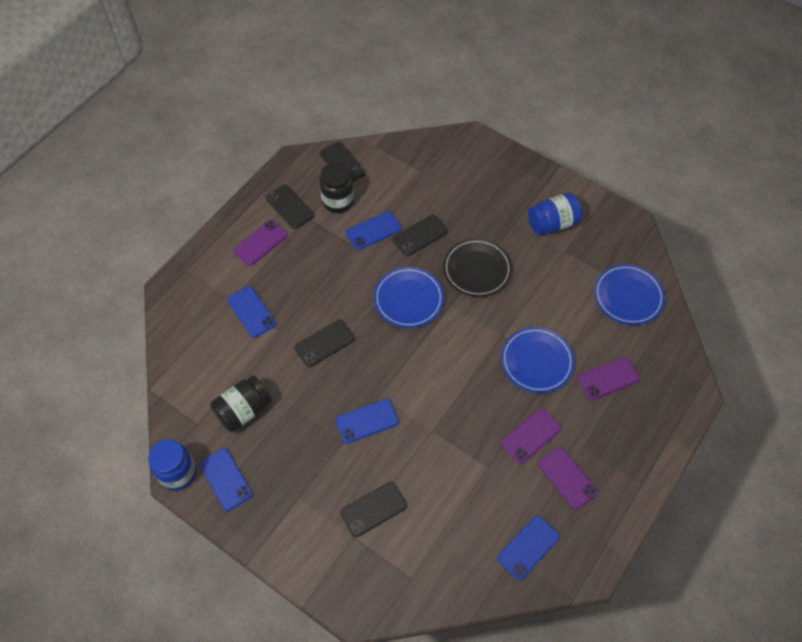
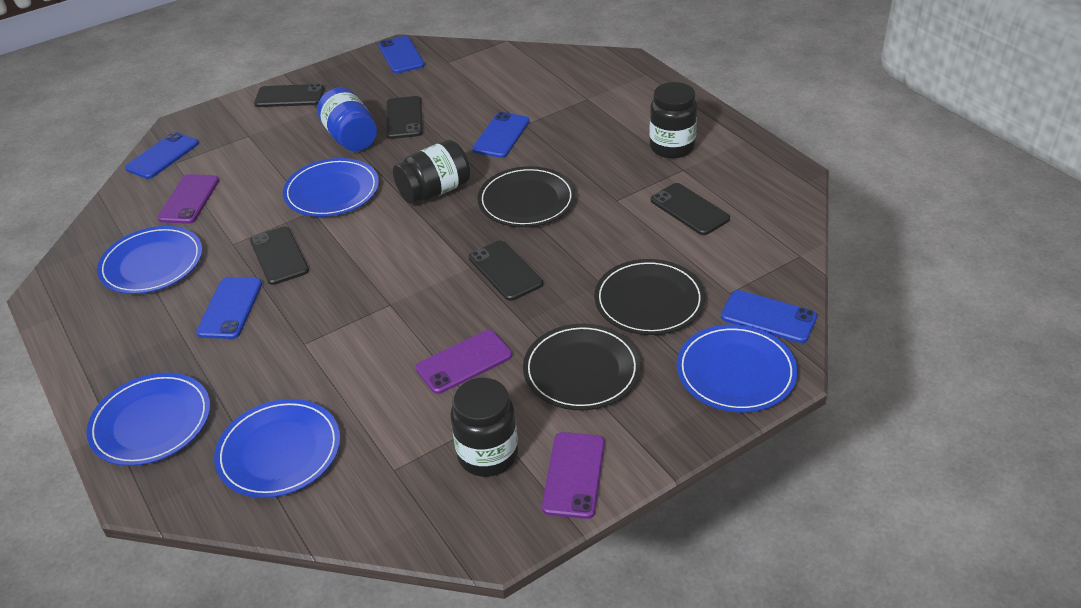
black jar: [210,375,272,432] [320,162,354,213] = 2 -> [393,140,471,204] [450,378,518,477] [649,82,697,159] = 3
black plate: [443,238,512,297] = 1 -> [477,166,576,227] [523,323,641,410] [594,259,705,335] = 3
blue jar: [148,439,196,491] [528,193,582,235] = 2 -> [317,87,377,152] = 1
blue plate: [374,267,444,328] [501,327,575,393] [594,264,665,325] = 3 -> [86,373,210,466] [97,226,202,294] [214,399,340,498] [283,158,379,217] [677,324,798,412] = 5
purple phone: [233,220,288,265] [501,408,561,464] [538,447,598,510] [577,357,640,400] = 4 -> [157,174,219,224] [416,330,512,394] [542,432,605,519] = 3

